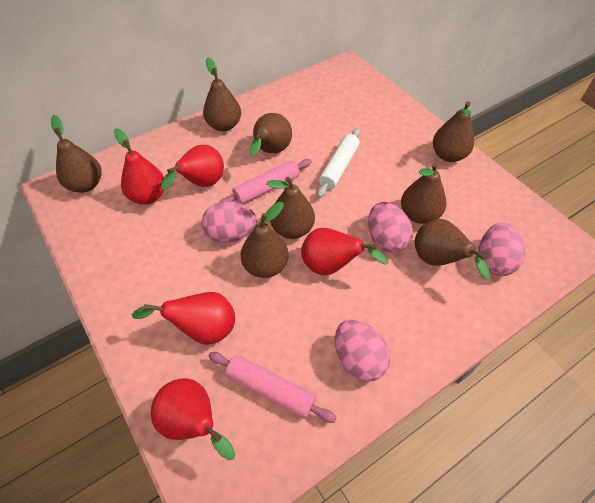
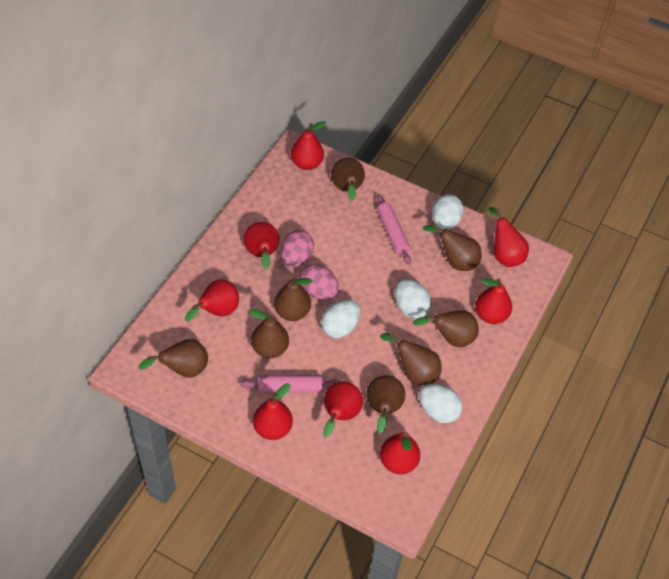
pink egg: [201,201,256,243] [335,320,390,382] [368,202,413,253] [479,223,525,276] = 4 -> [281,230,314,267] [299,264,339,299] = 2
red pear: [114,128,164,205] [132,292,235,345] [151,378,235,460] [161,145,224,190] [301,228,388,275] = 5 -> [185,279,239,321] [244,222,279,269] [253,383,293,440] [291,121,327,170] [323,382,363,438] [380,432,420,474] [475,278,512,324] [489,207,529,267] = 8
white egg: none = 0 -> [321,300,360,338] [395,279,431,319] [419,384,463,423] [432,194,464,230] = 4
white rolling pin: [317,128,360,198] = 1 -> none = 0

